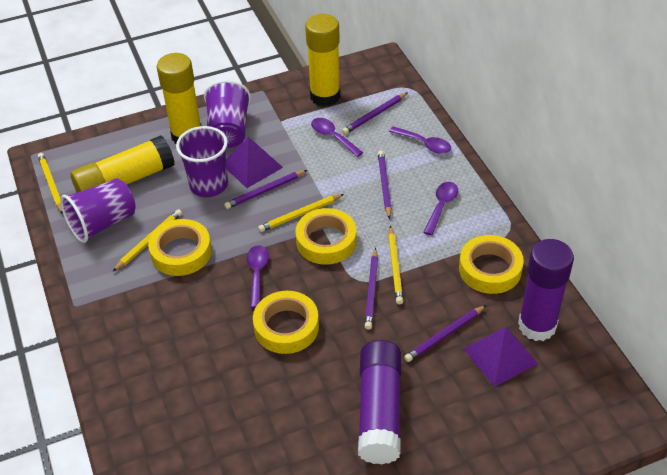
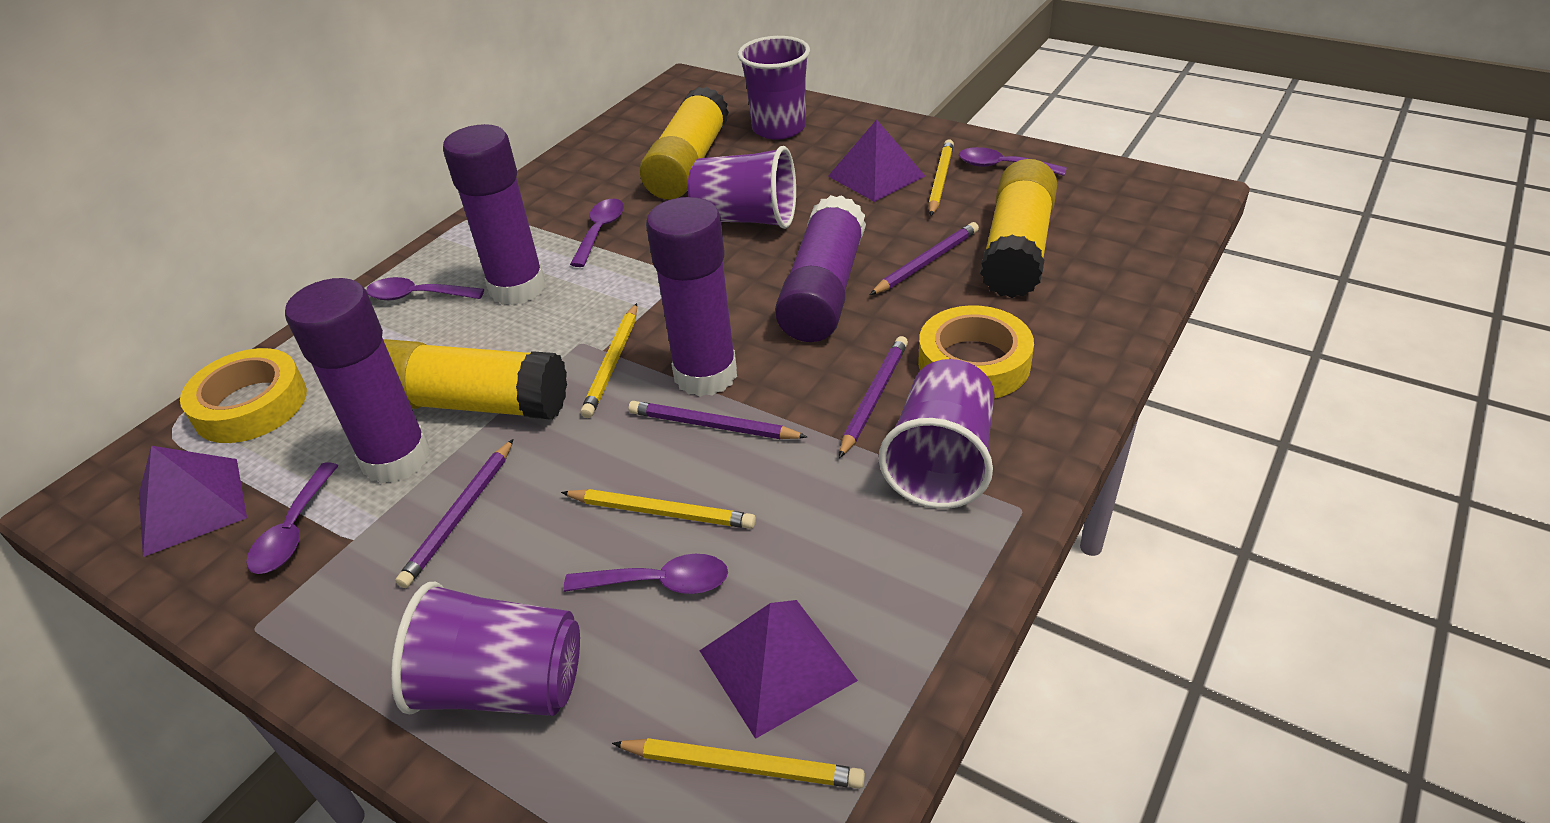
purple cup: [60,178,136,243] [176,126,228,197] [204,80,251,148] = 3 -> [391,582,580,716] [688,146,796,229] [738,36,810,140] [879,359,995,509] = 4
purple glue stick: [358,340,401,465] [518,239,574,341] = 2 -> [285,278,431,484] [443,124,546,306] [646,197,737,397] [775,195,866,342] = 4
purple pencil: [224,170,307,209] [342,92,408,134] [365,248,378,330] [378,150,392,219] [404,305,486,362] = 5 -> [395,439,514,588] [628,401,808,439] [839,336,908,458] [870,222,979,295] = 4
purple pyramid: [226,137,283,188] [463,327,538,387] = 2 -> [139,446,247,557] [700,600,858,739] [828,119,925,202] = 3
purple spoon: [246,245,269,308] [311,118,363,157] [389,126,451,154] [423,182,458,235] = 4 -> [246,462,339,574] [366,277,484,300] [564,554,728,594] [570,199,624,267] [959,147,1067,176] = 5
yellow tape: [148,219,212,276] [253,291,319,354] [296,208,357,265] [459,235,524,294] = 4 -> [180,348,307,443] [918,305,1034,399] = 2

